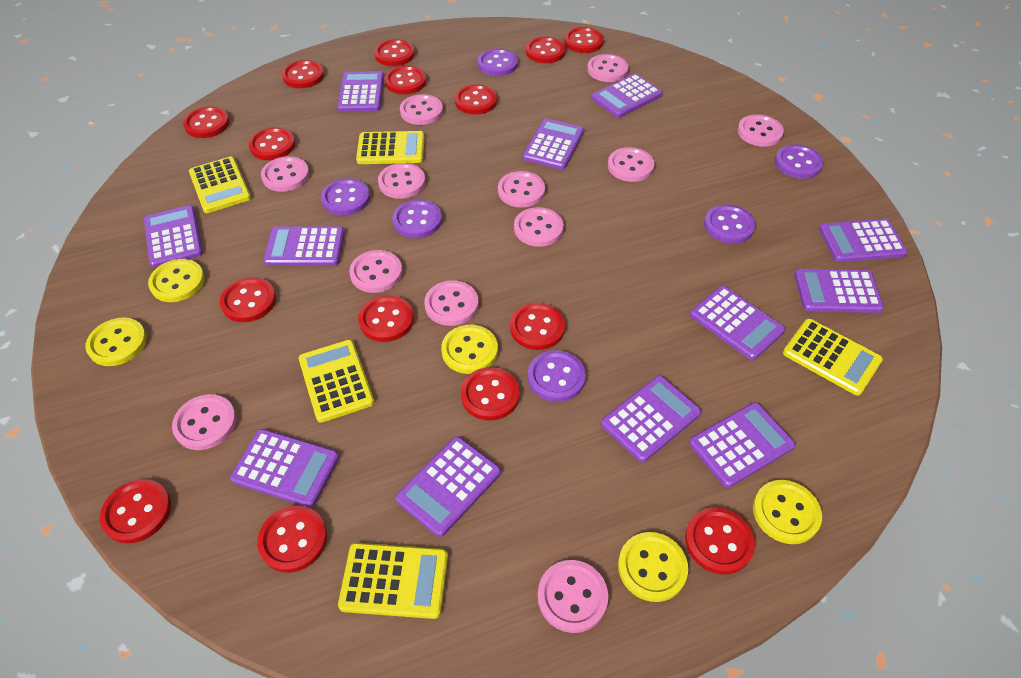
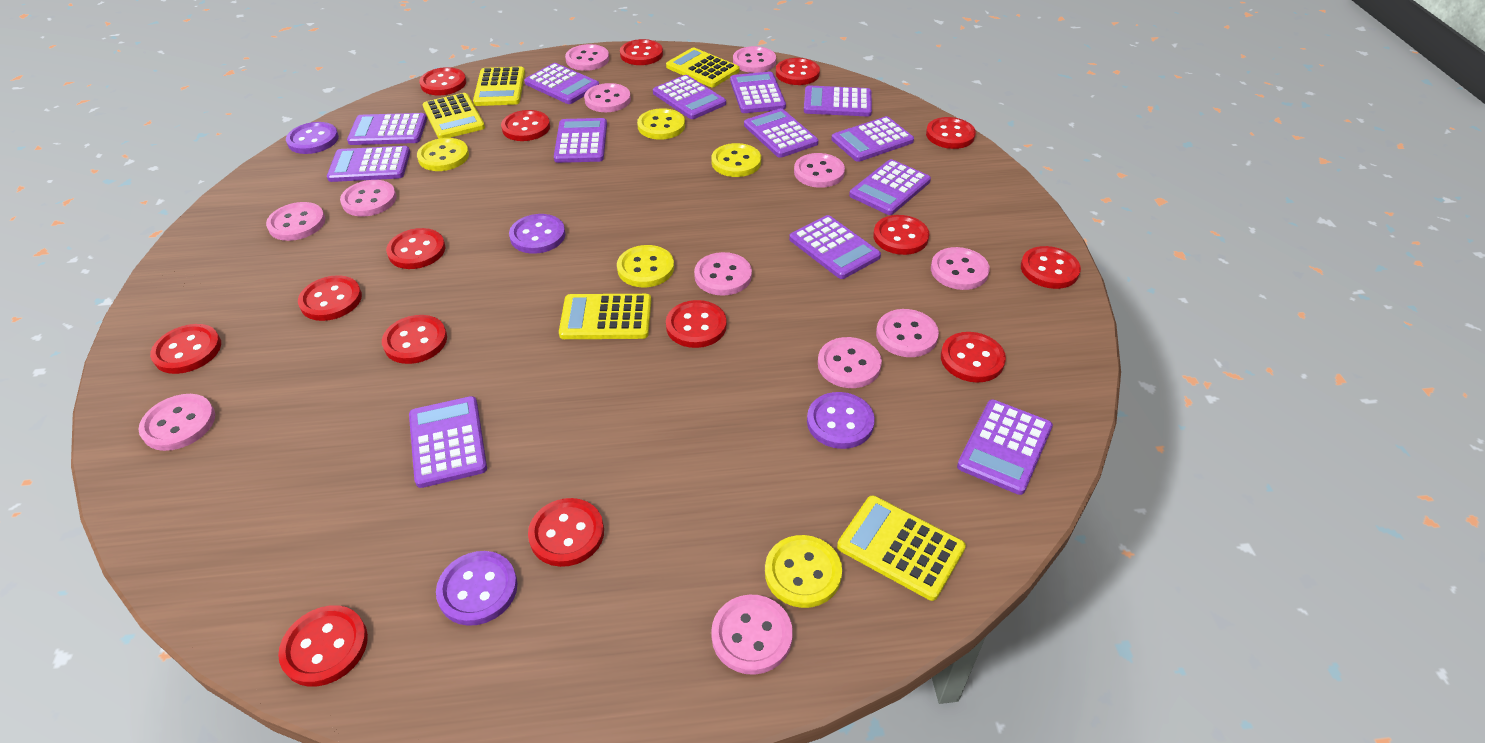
purple button: [321,178,370,215] [392,199,442,238] [478,49,518,76] [528,350,586,402] [704,204,755,244] [775,144,823,179] = 6 -> [286,122,339,154] [436,551,518,626] [509,214,565,254] [807,392,875,449] = 4
purple calculator: [144,205,203,268] [230,429,339,508] [263,226,345,266] [337,71,384,112] [395,436,501,537] [523,119,584,170] [591,74,662,118] [601,376,701,462] [689,402,795,488] [690,286,785,360] [794,269,884,313] [819,219,907,262] = 12 -> [327,146,410,182] [347,113,427,145] [409,396,487,488] [524,63,599,104] [554,118,607,163] [653,75,726,119] [730,72,786,113] [744,108,818,158] [789,215,881,279] [804,85,872,117] [831,116,914,162] [849,159,931,215] [957,400,1053,495] = 13

